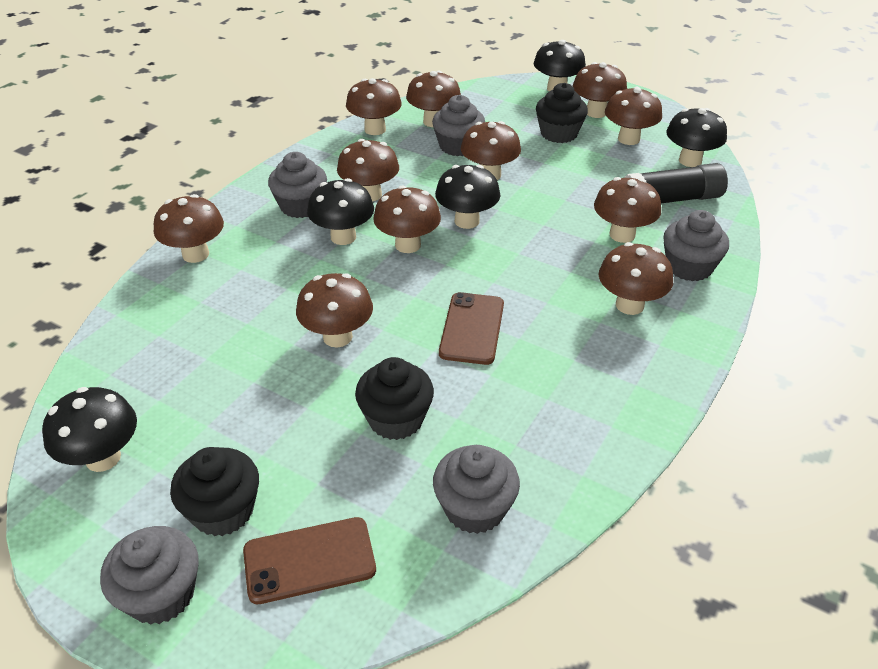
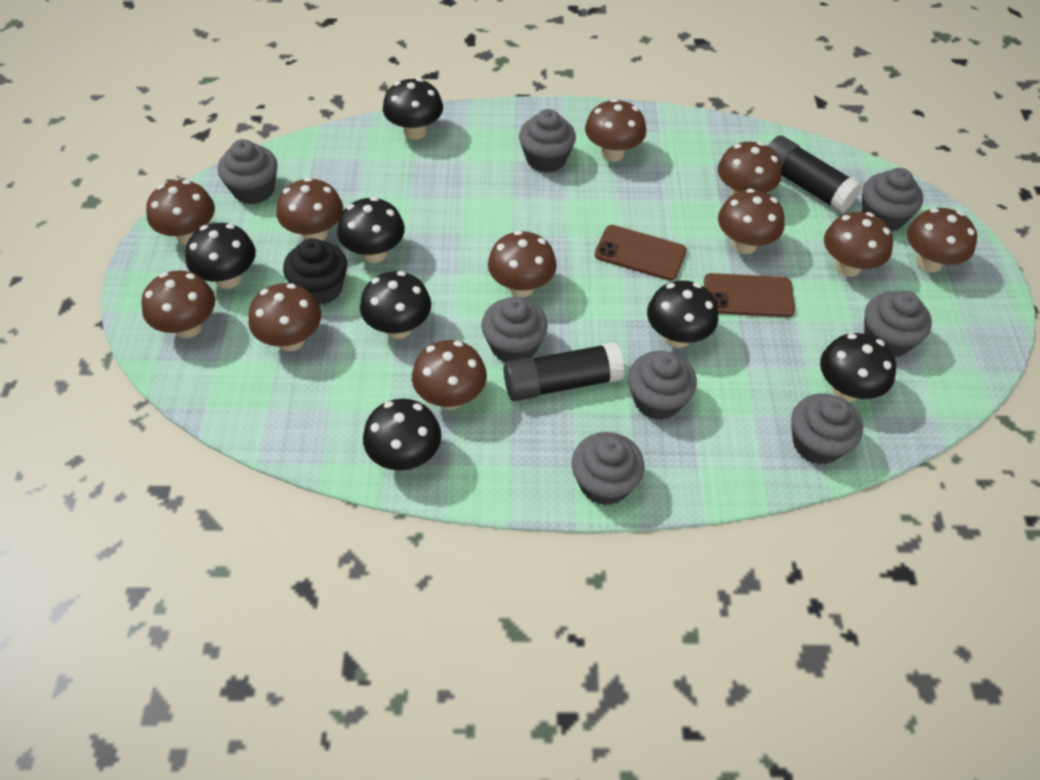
black cupcake: [170,447,259,536] [355,357,434,440] [536,83,588,143] = 3 -> [283,238,347,305] = 1
black glue stick: [625,163,728,203] = 1 -> [504,342,624,401] [768,135,862,213] = 2
black mushroom: [42,387,137,472] [307,178,374,245] [435,165,500,229] [534,40,586,92] [666,108,727,167] = 5 -> [185,223,256,289] [337,197,405,263] [360,271,431,339] [363,399,441,471] [383,78,443,140] [647,280,718,348] [820,333,896,402] = 7
grey cupcake: [100,526,199,625] [268,152,327,218] [432,95,485,156] [433,445,520,534] [663,210,729,281] = 5 -> [218,139,278,204] [481,297,548,362] [519,109,576,173] [572,432,644,505] [628,351,697,420] [791,393,863,465] [862,168,923,232] [864,291,932,357] = 8

